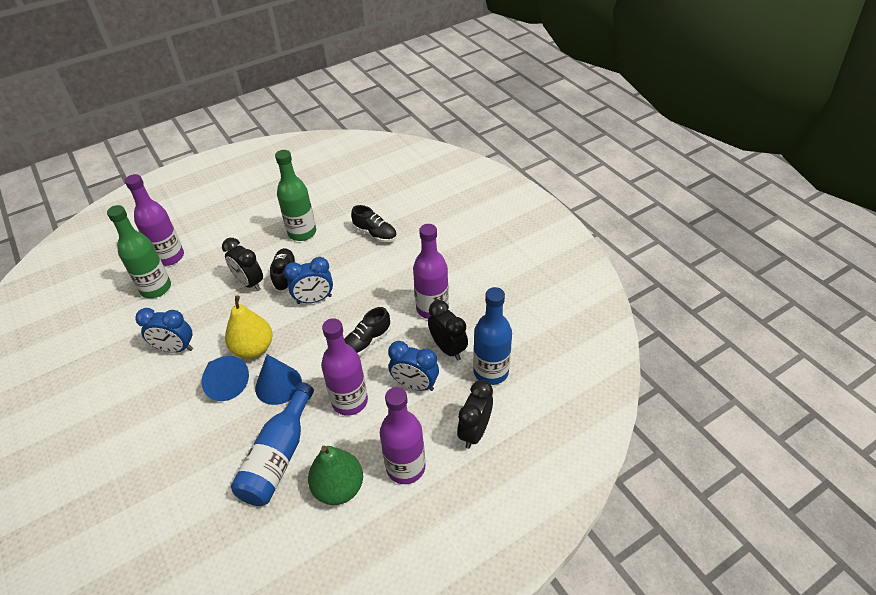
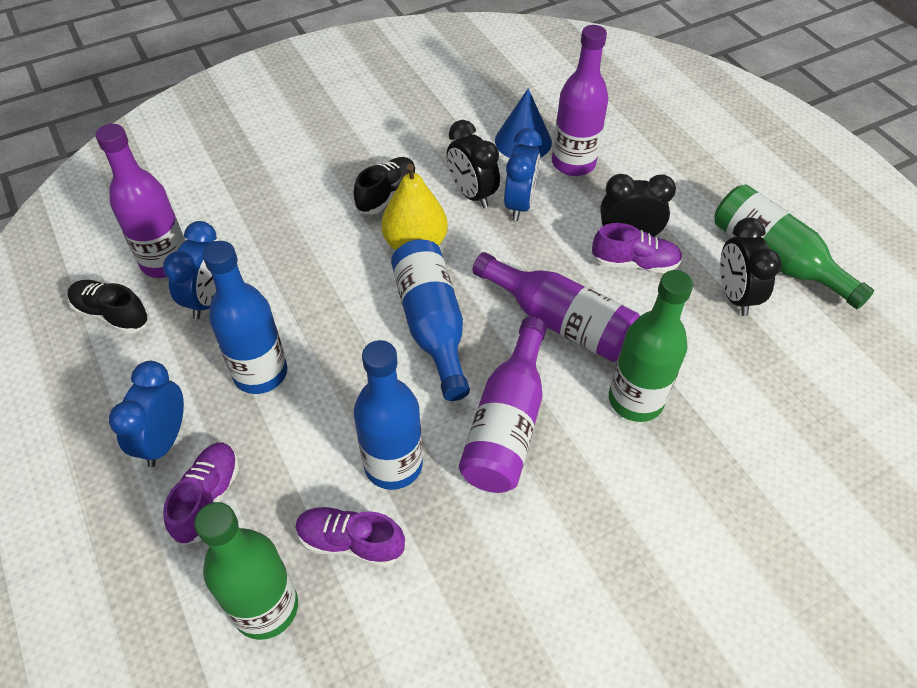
black shoe: [270,248,296,292] [344,307,391,357] [351,205,397,242] = 3 -> [68,280,149,334] [354,157,417,215] = 2
blue bottle: [231,382,314,506] [473,287,512,385] = 2 -> [203,241,287,394] [354,340,423,490] [391,239,470,401] = 3
blue cone: [201,356,249,401] [255,354,302,405] = 2 -> [495,88,552,158] = 1
green bottle: [107,205,171,298] [275,150,316,241] = 2 -> [194,502,298,640] [609,270,693,422] [715,184,874,309] = 3
green pear: [308,446,363,505] = 1 -> none = 0
purple shoe: none = 0 -> [163,442,239,545] [296,506,405,567] [591,223,683,273] = 3

